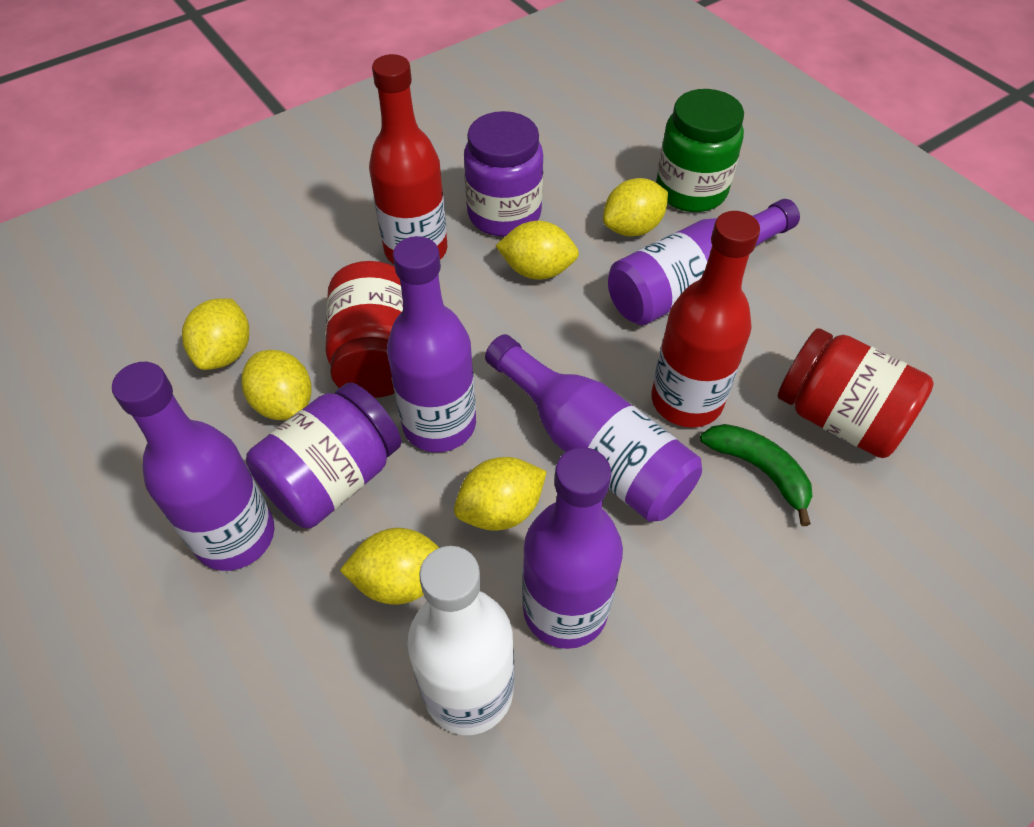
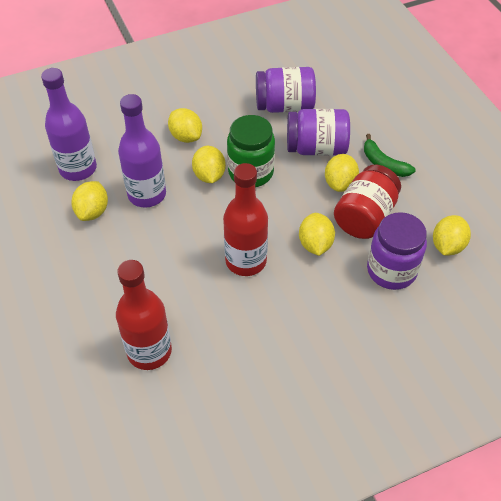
purple bottle: [112,362,275,571] [387,236,476,452] [485,334,702,522] [522,447,623,649] [608,199,800,325] = 5 -> [41,68,97,181] [118,94,166,208] = 2
purple jar: [246,382,401,528] [464,111,543,237] = 2 -> [256,67,316,113] [287,109,350,156] [367,212,427,290] = 3
red jar: [325,261,403,398] [778,328,934,458] = 2 -> [334,165,401,239] = 1
white bottle: [407,546,514,735] = 1 -> none = 0

